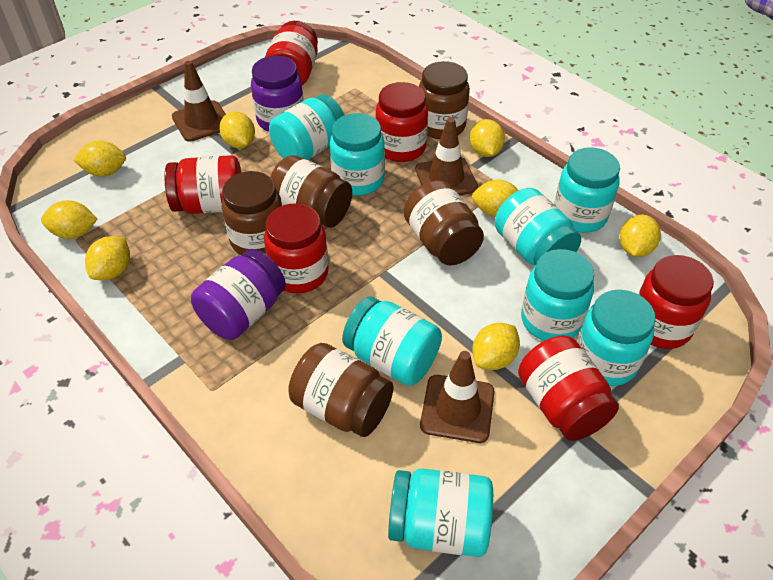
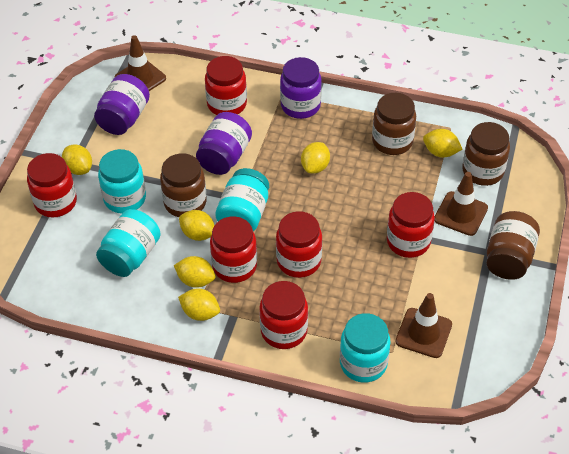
brown jar: [222,171,282,255] [270,155,352,228] [288,343,393,437] [404,180,484,265] [419,61,470,139] = 5 -> [160,153,207,217] [372,93,416,155] [462,122,510,186] [486,211,540,280] = 4
purple jar: [191,249,286,340] [251,56,304,132] = 2 -> [94,74,150,135] [196,112,252,175] [280,57,322,119] = 3
turquoise jar: [269,94,345,160] [330,113,385,196] [342,297,442,386] [388,468,493,557] [495,188,581,265] [521,249,594,341] [554,147,620,233] [577,289,656,386] = 8 -> [96,209,161,277] [98,149,146,213] [215,168,269,231] [340,313,390,383] = 4
yellow lemon: [41,200,97,239] [74,141,126,176] [85,236,130,280] [219,112,255,148] [470,119,505,157] [472,180,519,217] [472,323,520,370] [619,215,661,257] = 8 -> [62,144,92,175] [174,256,216,288] [178,288,220,321] [179,210,214,241] [301,142,330,174] [423,129,462,158] = 6

